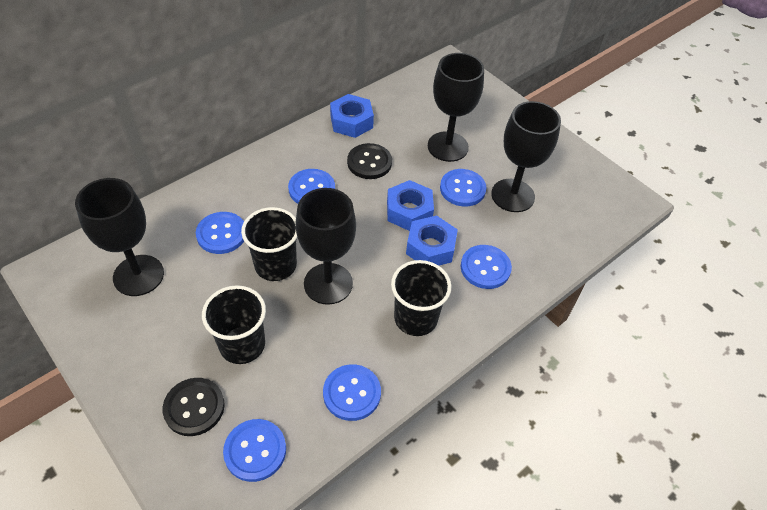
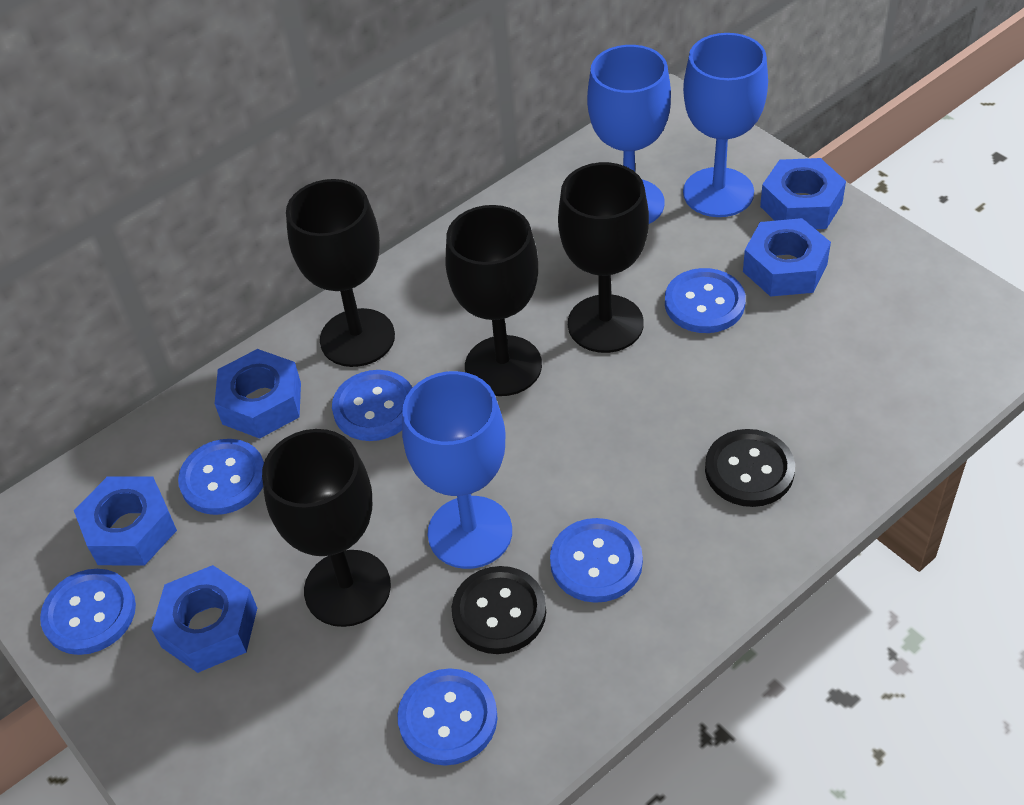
black cup: [202,285,266,364] [241,207,297,281] [391,260,451,336] = 3 -> none = 0
blue goblet: none = 0 -> [402,371,512,569] [587,45,671,224] [683,33,768,217] = 3
blue nut: [330,94,374,138] [387,180,434,231] [406,215,458,266] = 3 -> [74,477,177,566] [151,565,257,673] [215,349,301,439] [743,218,831,297] [760,158,846,229] = 5

